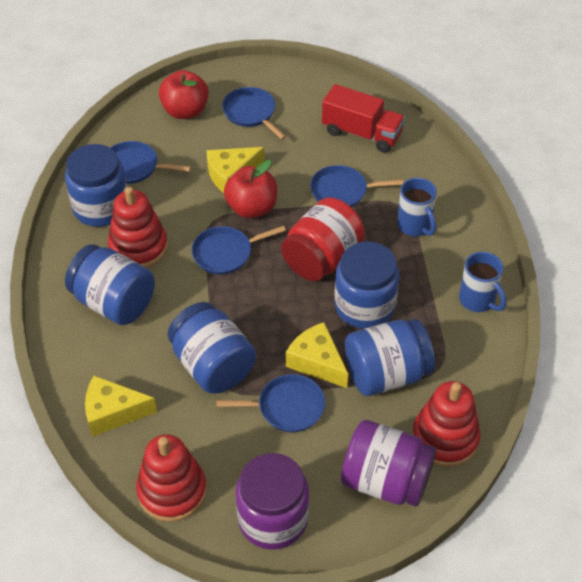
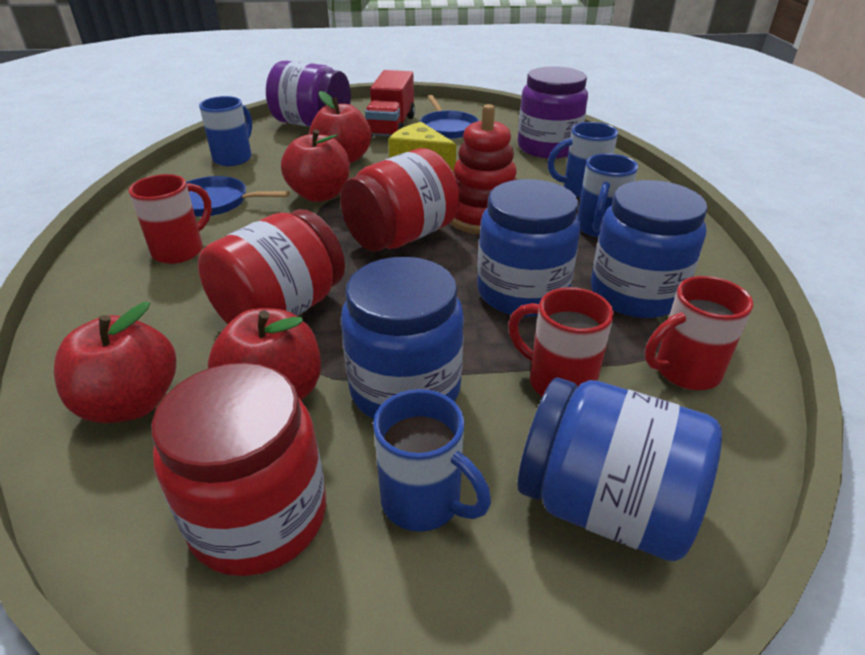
blue jar: [65,144,127,227] [65,244,155,325] [168,302,256,394] [334,241,399,329] [345,319,435,396] = 5 -> [341,257,464,419] [477,179,580,317] [518,377,722,561] [591,180,707,318] = 4
blue mug: [397,178,437,236] [459,252,507,312] = 2 -> [199,96,252,166] [373,389,491,532] [548,122,618,198] [578,153,638,237] = 4
blue pan: [110,141,191,184] [192,226,286,275] [217,374,325,432] [222,87,286,140] [310,165,403,207] = 5 -> [186,176,290,217] [420,95,479,139] = 2
red apple: [159,70,209,119] [224,160,277,218] = 2 -> [54,302,176,423] [208,308,321,400] [281,129,350,202] [309,91,372,163] = 4
red jar: [281,197,365,281] = 1 -> [151,363,326,576] [198,209,345,325] [340,148,459,251] = 3
red mug: none = 0 -> [129,174,212,264] [508,287,614,397] [645,276,753,390] = 3
red stacking toy: [108,187,168,268] [136,434,207,522] [412,381,481,467] = 3 -> [449,104,517,234] = 1
yellow cheese: [85,376,157,437] [206,147,265,193] [286,322,348,388] = 3 -> [388,122,456,171] = 1

